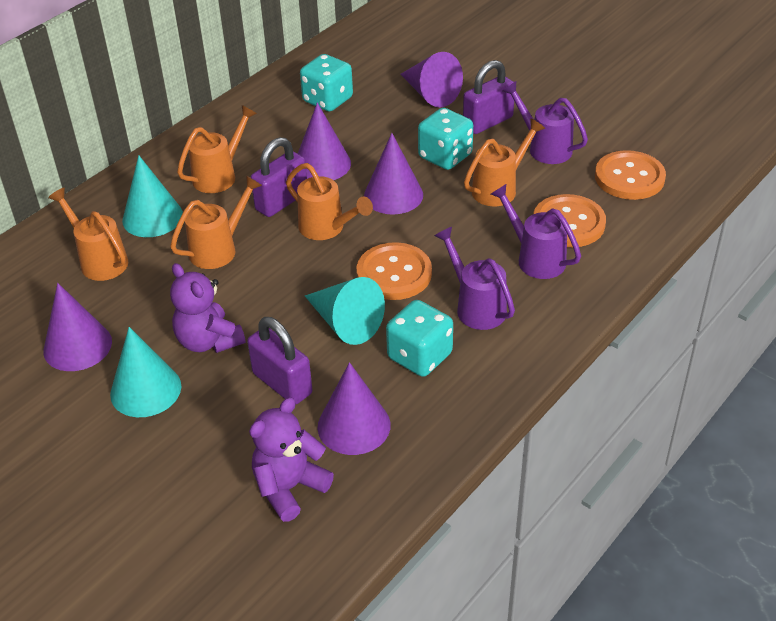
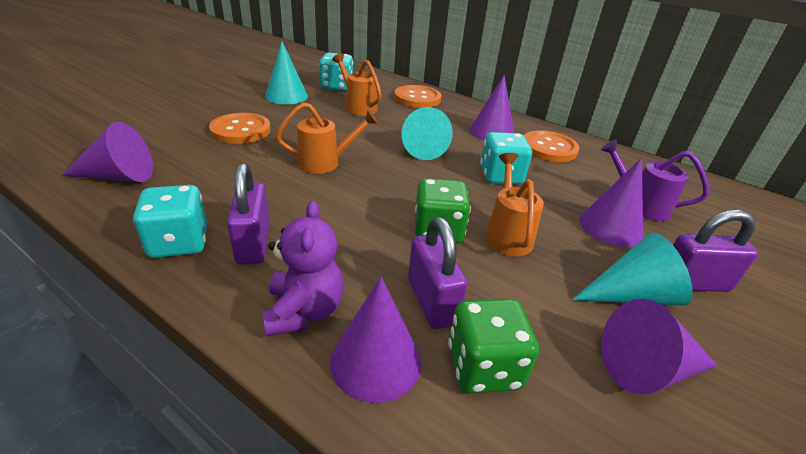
green dice: none = 0 -> [415,178,471,244] [448,299,539,393] = 2
orange watering can: [48,188,128,281] [170,175,262,269] [177,105,257,193] [286,163,373,240] [464,118,545,206] = 5 -> [276,102,378,174] [332,53,382,116] [485,153,544,256] = 3
purple teddy bear: [170,263,246,353] [249,397,334,522] = 2 -> [263,200,344,337] = 1
purple watering can: [434,227,515,330] [491,184,581,279] [503,81,588,164] = 3 -> [601,140,709,221] = 1

